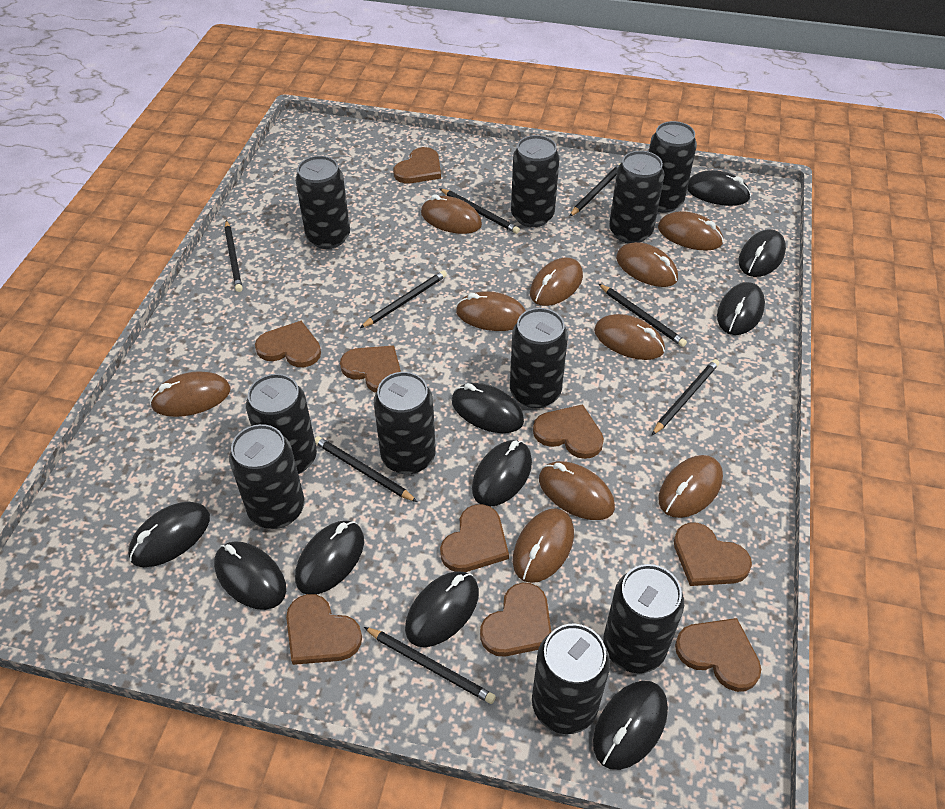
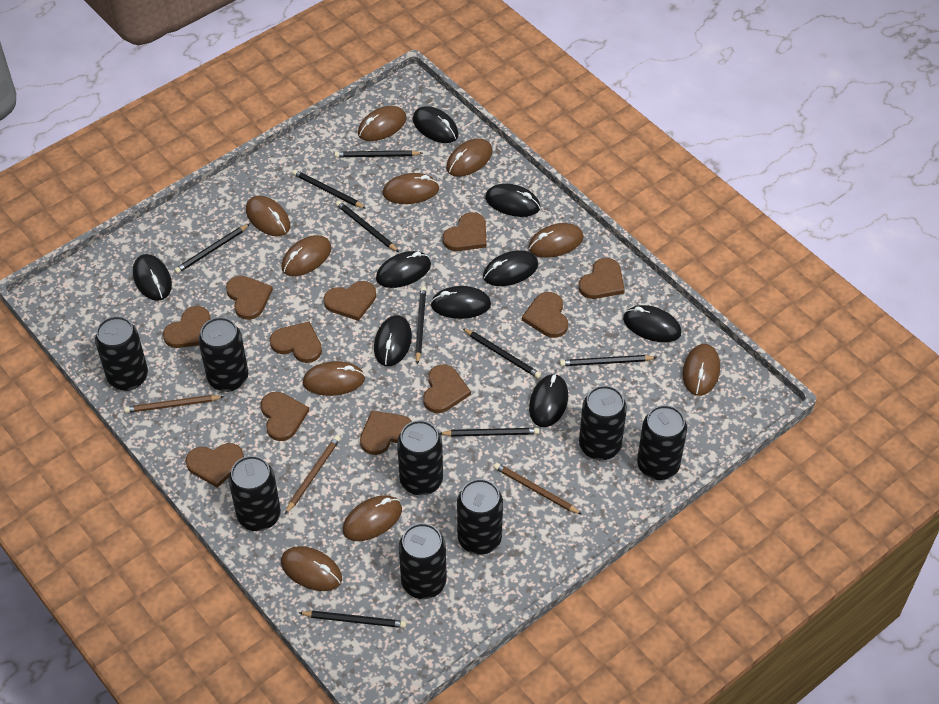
black can: [229,424,304,529] [246,374,317,474] [295,156,350,249] [374,372,436,475] [510,308,568,408] [511,135,560,227] [532,623,610,734] [603,564,684,673] [609,151,665,243] [649,121,697,213] = 10 -> [95,316,148,391] [199,317,248,392] [229,456,281,531] [397,420,443,495] [399,523,447,599] [457,479,503,555] [579,385,627,460] [637,405,687,480] = 8
black mouse: [128,501,210,567] [214,541,286,610] [295,521,364,595] [405,571,479,647] [452,383,524,433] [472,440,532,506] [593,681,668,770] [687,170,751,206] [717,282,765,335] [739,229,786,277] = 10 -> [133,254,172,301] [374,315,412,366] [376,251,431,288] [413,106,459,143] [430,286,491,319] [483,250,538,286] [485,184,541,217] [529,374,568,427] [623,305,681,342] = 9
black pencil: [225,220,243,292] [315,436,417,502] [360,270,447,328] [364,627,496,704] [439,188,520,234] [569,163,621,217] [599,284,687,347] [652,359,719,435] = 8 -> [174,224,250,274] [292,170,367,209] [299,611,406,628] [335,150,423,157] [336,201,399,252] [415,286,426,364] [440,428,539,437] [462,328,541,378] [560,355,657,366] = 9
brown heart: [255,321,321,367] [286,594,362,665] [340,345,401,393] [393,147,441,183] [440,504,509,572] [480,583,551,657] [533,404,604,459] [674,522,752,586] [675,618,761,692] = 9 -> [163,306,211,348] [185,443,244,488] [226,276,273,320] [261,392,309,441] [270,322,322,363] [324,281,376,321] [360,411,412,455] [423,364,471,413] [443,212,486,251] [522,292,568,338] [579,258,625,299] = 11
brown pencil: none = 0 -> [124,395,224,413] [285,435,340,514] [494,463,582,515] = 3

